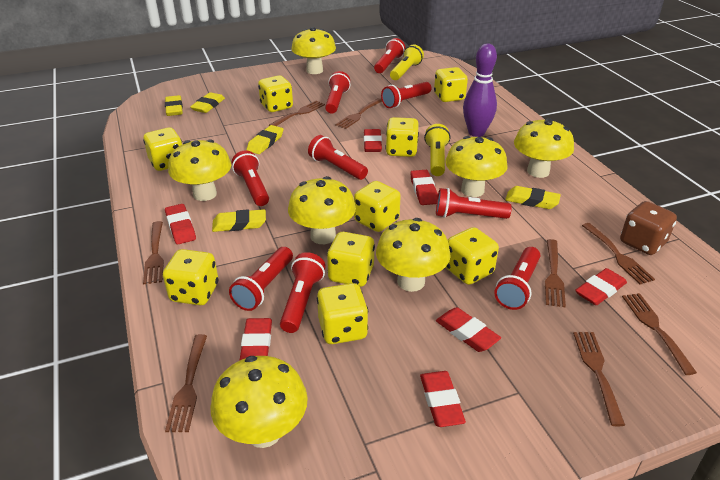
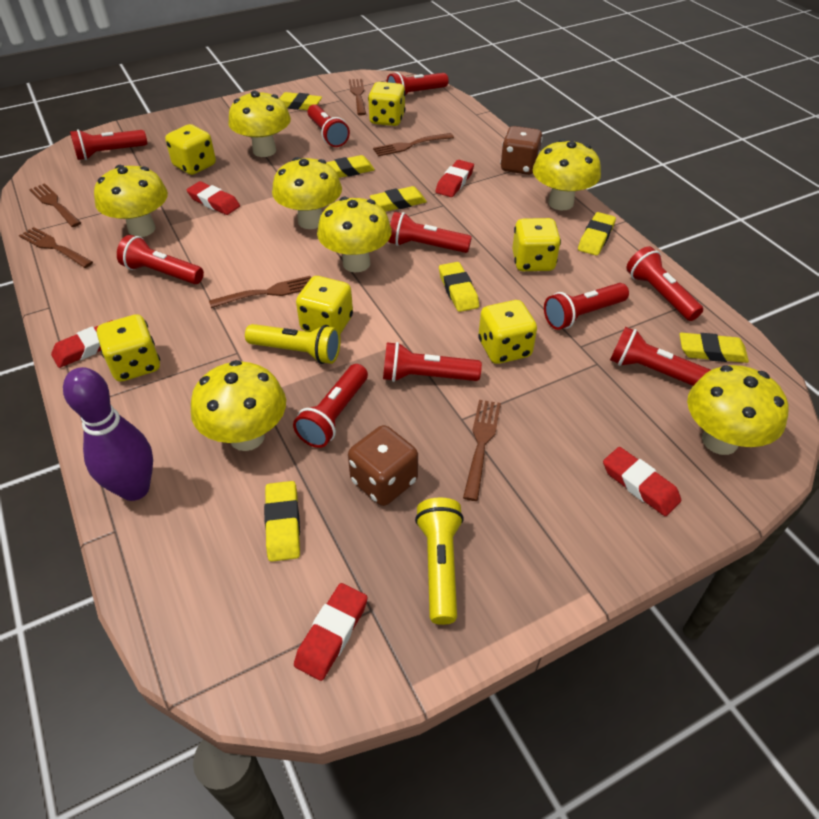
brown dice: [620,201,677,255] = 1 -> [348,425,418,506] [500,126,543,175] = 2
brown fork: [143,221,164,284] [165,334,207,432] [269,101,325,126] [335,98,382,129] [545,239,566,307] [573,332,625,426] [582,223,655,284] [622,293,697,375] = 8 -> [19,227,93,268] [29,183,81,227] [209,276,311,308] [349,79,366,116] [373,133,454,156] [463,400,501,501] = 6
red eraser: [165,204,196,244] [239,318,272,361] [364,129,382,152] [410,170,438,205] [420,371,466,427] [436,307,501,352] [575,268,627,305] = 7 -> [51,320,113,368] [187,181,240,215] [294,583,368,681] [435,160,474,197] [603,447,681,516] = 5
red flashlight: [229,247,293,311] [231,150,269,206] [280,252,326,333] [308,135,368,180] [325,71,350,114] [374,38,406,73] [381,82,431,108] [436,188,512,219] [494,247,540,310] = 9 -> [70,129,147,160] [117,235,204,284] [293,364,368,448] [307,104,350,147] [383,342,482,382] [386,72,449,95] [388,212,472,253] [544,283,629,330] [610,327,710,386] [626,246,703,321] = 10
yellow dice: [143,127,182,171] [163,249,218,305] [258,75,293,112] [317,283,368,344] [327,232,375,287] [354,181,401,232] [385,117,419,157] [434,67,468,102] [446,227,499,285] = 9 -> [97,314,160,382] [165,124,216,175] [296,276,353,334] [368,82,405,126] [478,300,537,364] [512,218,561,271] = 6
yellow eraser: [165,95,183,116] [190,92,225,113] [212,209,266,232] [247,125,284,154] [505,186,561,209] = 5 -> [264,481,300,562] [280,92,322,110] [326,155,375,178] [370,186,427,212] [439,262,479,312] [578,212,616,256] [679,333,749,363] = 7

